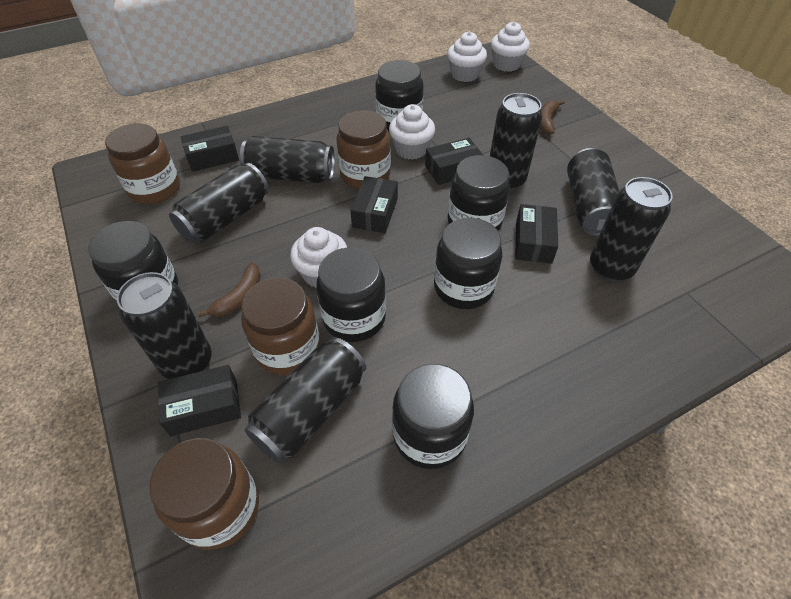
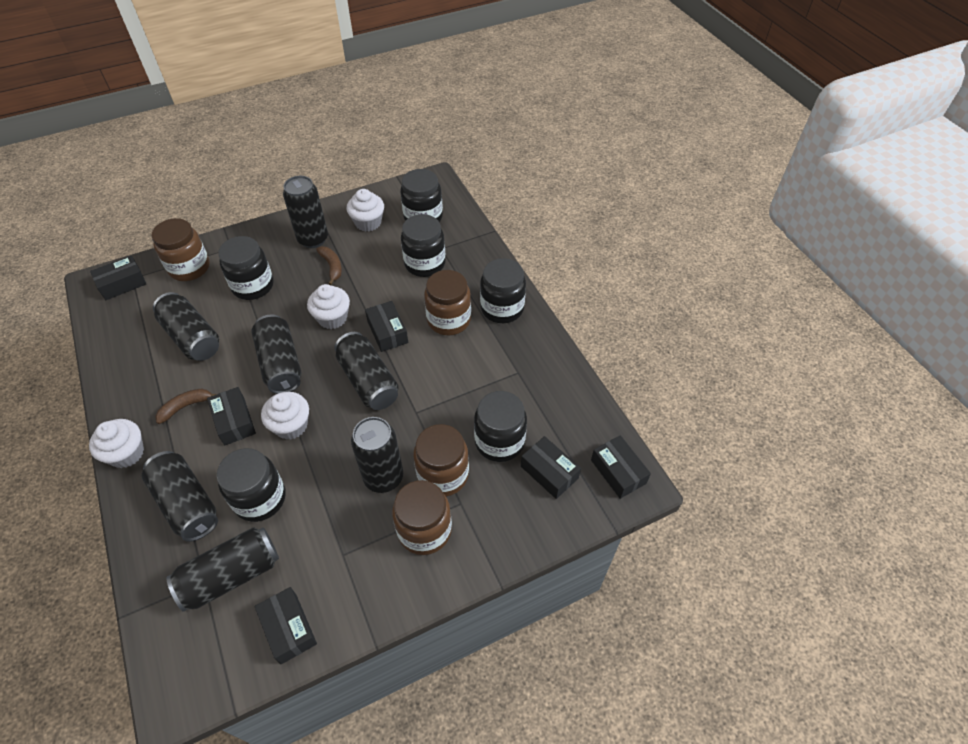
black box: [158,365,241,436] [181,126,239,172] [350,176,398,233] [425,138,483,185] [515,204,558,264] = 5 -> [90,255,146,300] [207,387,256,445] [255,587,317,664] [365,301,408,352] [521,436,581,499] [591,435,651,499] = 6

